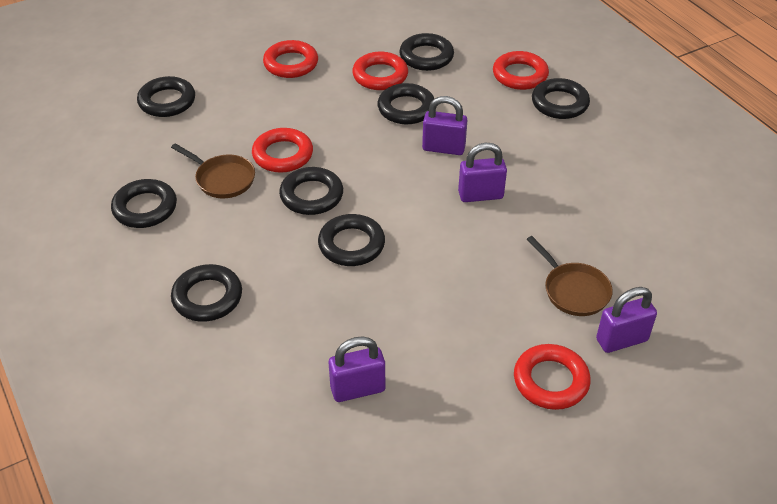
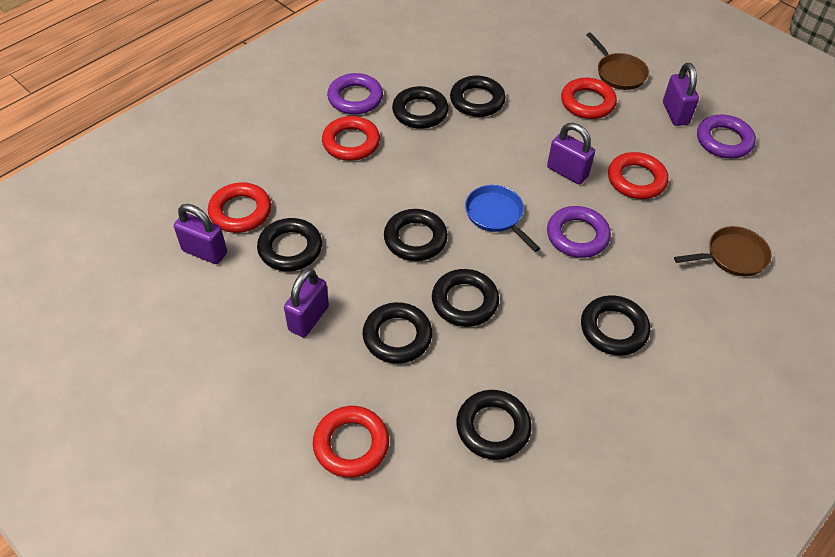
blue pan: none = 0 -> [465,185,540,252] = 1
purple ring: none = 0 -> [327,73,383,115] [547,206,611,258] [697,114,756,158] = 3

